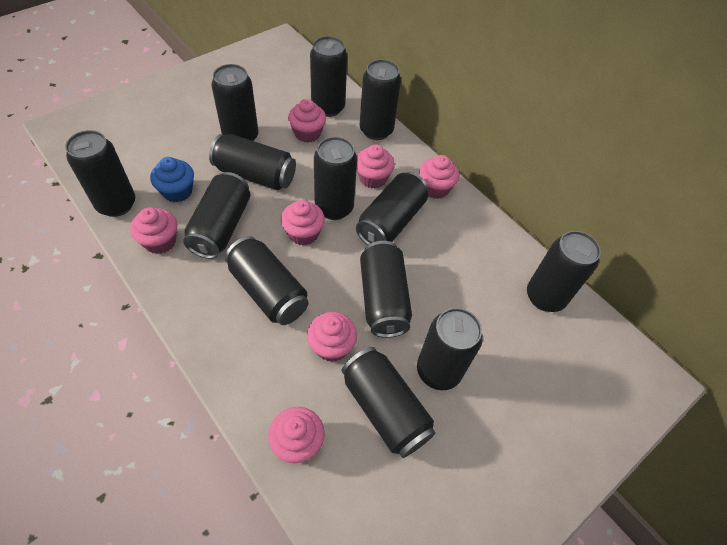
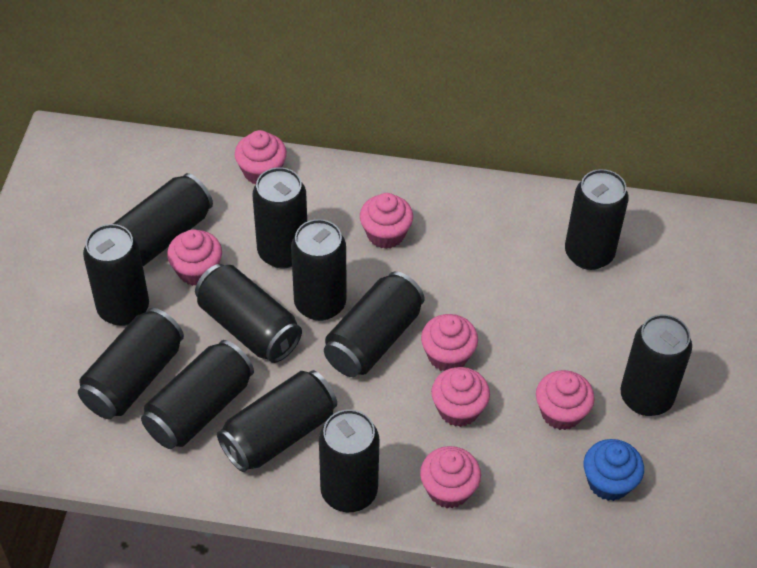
black can: [65,130,135,217] [183,172,250,259] [209,134,296,190] [211,64,259,141] [225,236,309,325] [310,36,347,117] [314,137,357,220] [341,347,435,458] [356,172,428,245] [360,59,401,140] [360,241,412,338] [417,308,483,390] [527,231,601,312] = 13 -> [78,308,184,419] [83,224,149,326] [113,173,213,266] [141,340,254,449] [195,264,302,363] [217,370,337,472] [253,167,307,268] [291,219,347,321] [319,409,380,512] [324,272,425,377] [565,169,629,270] [620,314,692,416] = 12

